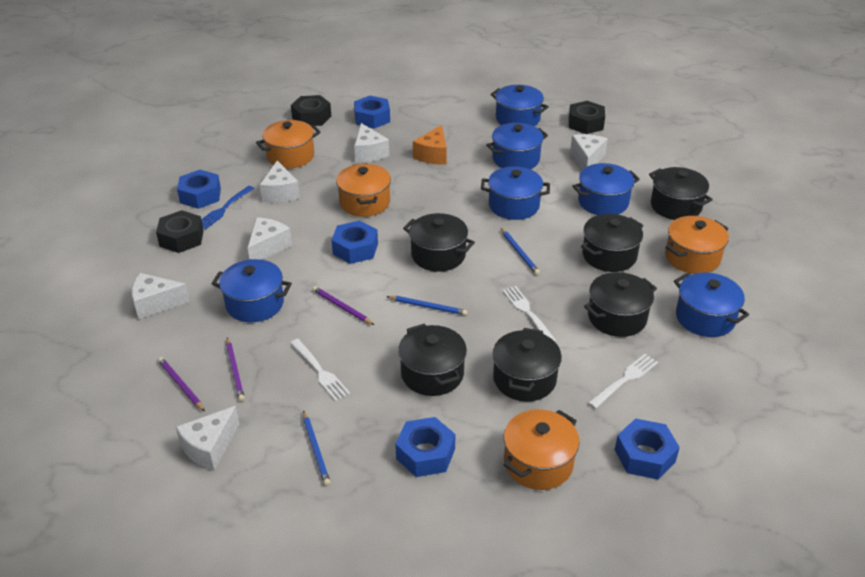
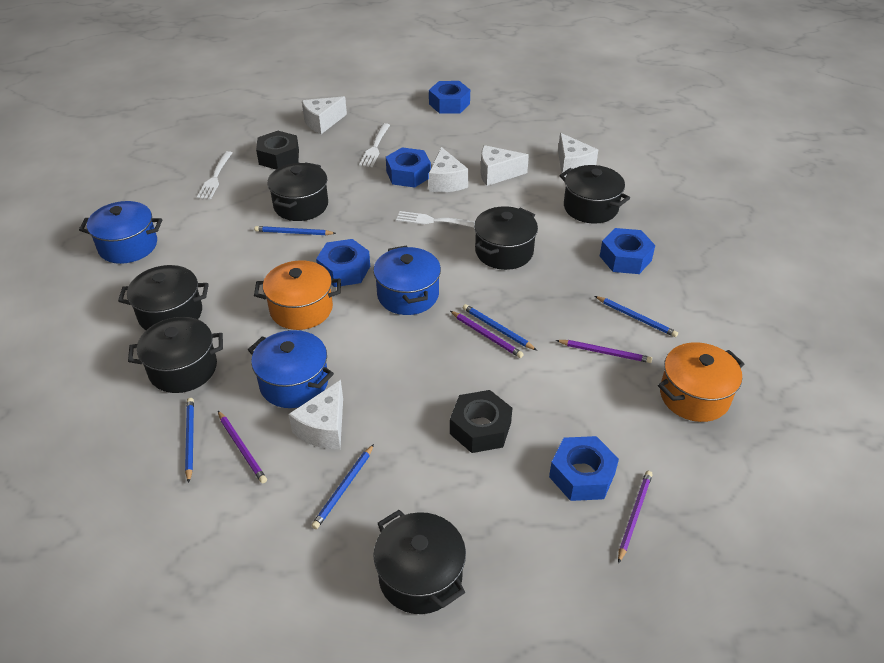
black nut: [156,210,204,253] [291,95,331,126] [569,101,605,134] = 3 -> [256,131,299,169] [450,390,513,453] = 2
blue fork: [201,186,254,229] = 1 -> none = 0
blue pencil: [303,411,331,486] [386,296,467,316] [501,228,540,275] = 3 -> [185,398,194,483] [254,226,336,235] [311,444,374,529] [463,304,537,350] [595,296,678,337] = 5
blue pot: [211,259,292,322] [481,167,550,220] [486,123,548,169] [490,85,549,126] [572,163,640,215] [674,273,749,337] = 6 -> [79,201,162,264] [248,330,334,408] [373,246,441,315] = 3
orange cheese: [413,125,447,164] = 1 -> none = 0
orange pot: [256,120,321,168] [336,163,391,217] [504,409,580,490] [665,216,729,274] = 4 -> [254,260,341,330] [658,342,745,422] = 2
purple pencil: [158,357,205,412] [226,337,245,401] [312,286,374,325] = 3 -> [218,411,267,483] [450,311,524,358] [556,340,652,363] [618,471,653,564] = 4
white cheese: [132,273,190,319] [176,406,239,471] [247,217,292,260] [260,161,300,203] [354,123,389,162] [570,134,608,170] = 6 -> [288,380,343,449] [302,96,347,134] [429,147,469,192] [481,145,529,186] [558,133,598,177] = 5

